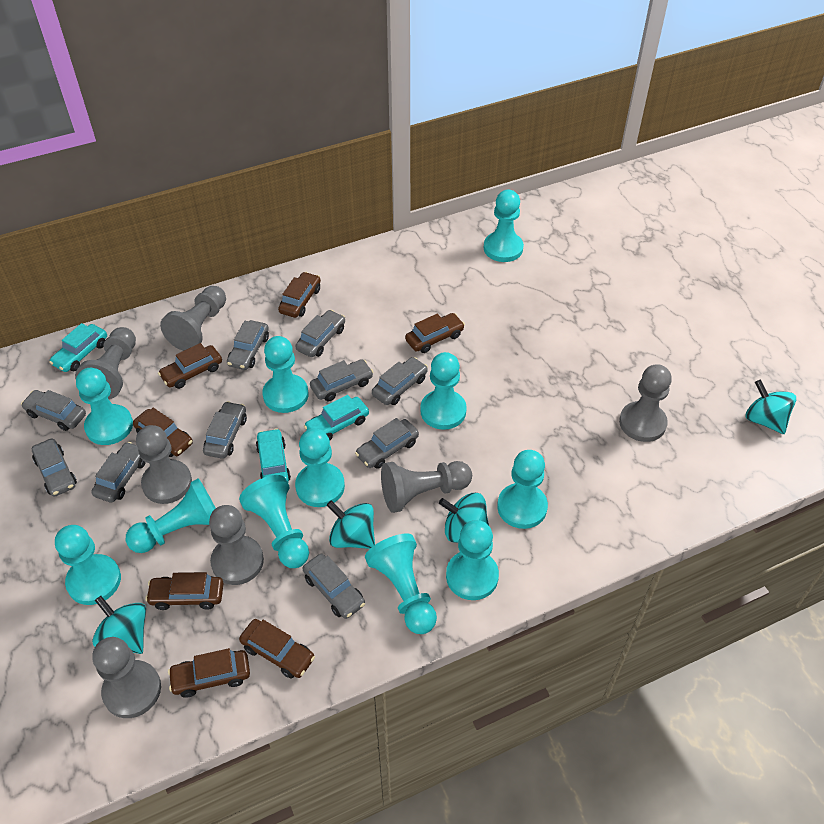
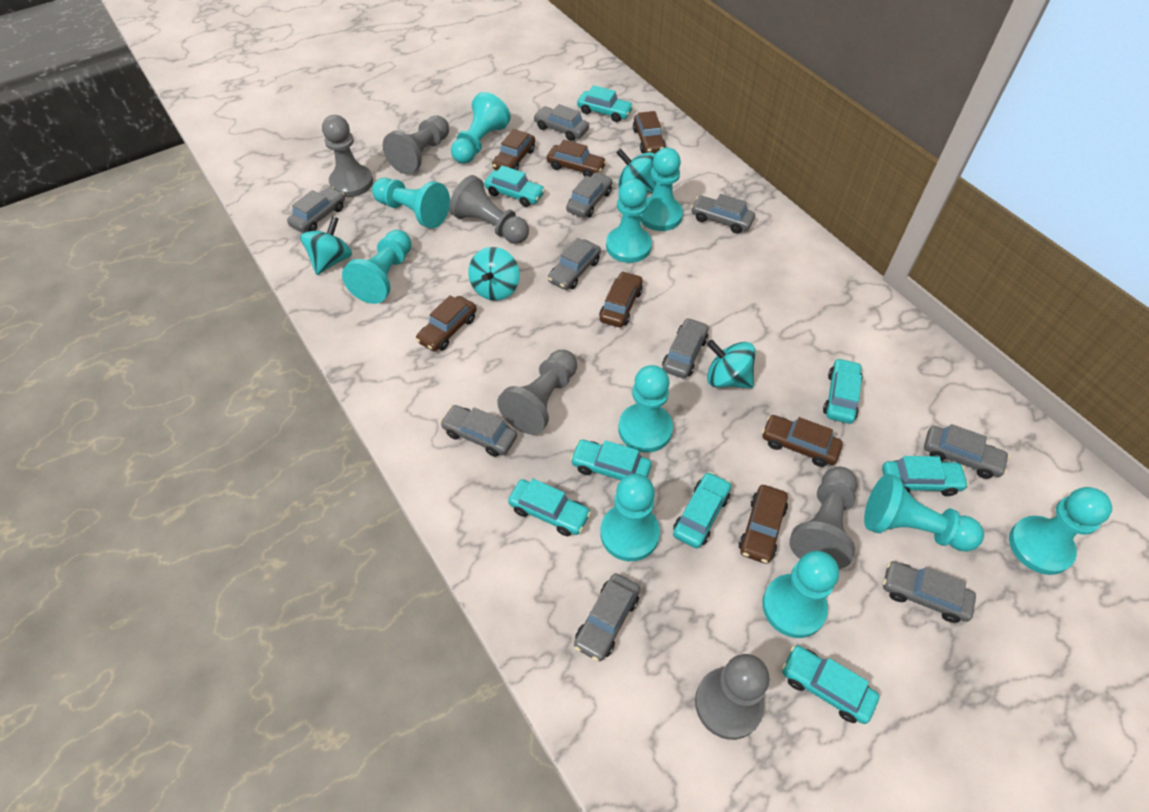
grey pawn: [75,327,136,399] [93,637,161,718] [136,425,192,504] [160,286,226,351] [209,505,264,585] [381,461,472,513] [619,364,672,442] = 7 -> [322,115,373,197] [383,115,449,174] [449,175,529,244] [497,350,577,435] [695,654,769,740] [789,467,858,569] = 6
turquoise car: [49,323,107,372] [256,428,291,482] [304,395,369,440] = 3 -> [484,166,545,207] [508,478,591,536] [570,440,651,480] [577,85,634,122] [673,472,731,548] [782,646,879,724] [823,358,863,424] [882,456,969,496] = 8
turquoise pawn: [55,525,121,605] [76,368,133,445] [126,478,216,553] [239,475,309,568] [262,336,309,413] [295,429,345,507] [365,533,437,634] [420,352,467,430] [446,520,499,600] [484,190,524,262] [497,450,548,529] = 11 -> [342,230,412,304] [372,178,450,228] [451,92,511,164] [600,474,660,561] [606,178,652,263] [618,365,673,453] [640,148,683,231] [762,551,839,638] [864,474,984,552] [1009,487,1112,575] = 10

